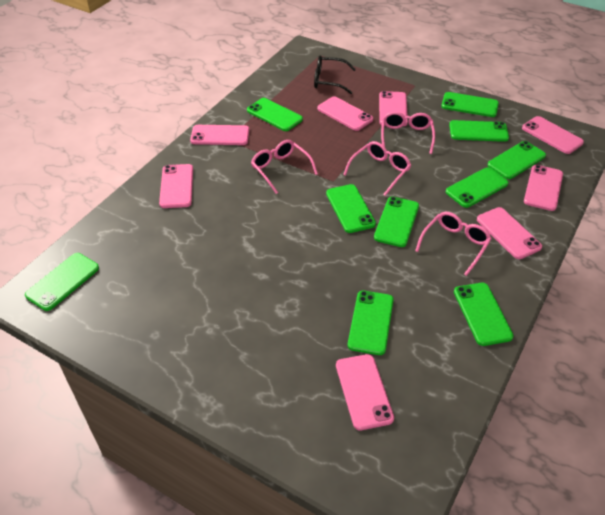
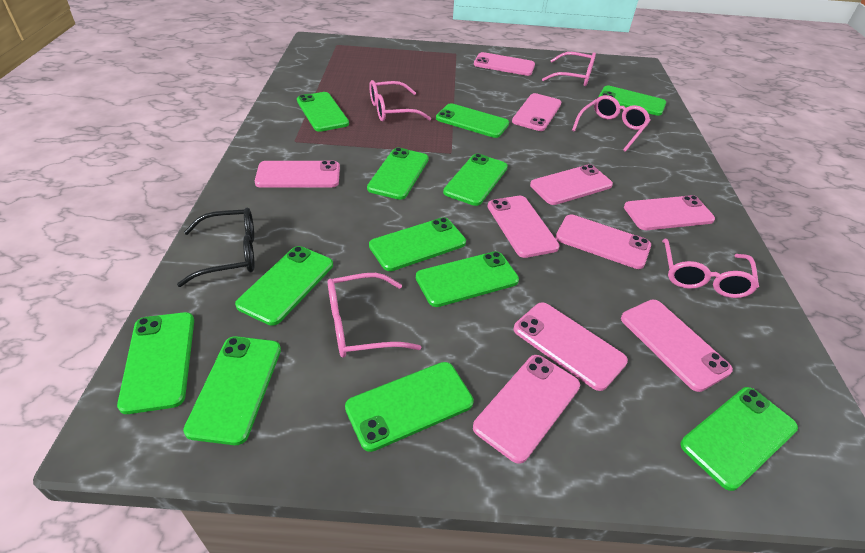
green phone: [25,253,99,311] [247,98,303,131] [326,184,376,233] [348,291,394,355] [374,197,419,247] [441,92,499,117] [446,167,508,208] [449,120,509,142] [454,283,514,346] [488,141,546,179] = 10 -> [117,312,194,414] [183,336,281,445] [235,246,333,326] [297,92,349,132] [345,362,474,452] [367,147,429,200] [369,217,466,271] [416,251,519,307] [436,103,509,138] [443,154,508,206] [599,85,666,116] [681,387,798,491] = 12
pink glasses: [251,140,318,194] [343,141,411,196] [381,112,435,154] [415,212,492,276] = 4 -> [328,273,422,358] [369,80,431,121] [542,52,596,86] [572,95,651,152] [662,239,759,298] = 5
pink phone: [159,164,193,208] [190,125,250,145] [317,96,373,131] [336,354,394,430] [379,91,408,126] [477,207,542,259] [522,116,584,154] [524,165,563,211] = 8 -> [255,160,340,188] [473,355,580,464] [474,52,535,76] [487,196,560,258] [512,93,561,131] [514,302,628,391] [530,164,613,205] [556,215,651,269] [621,300,733,392] [624,195,715,230] = 10

